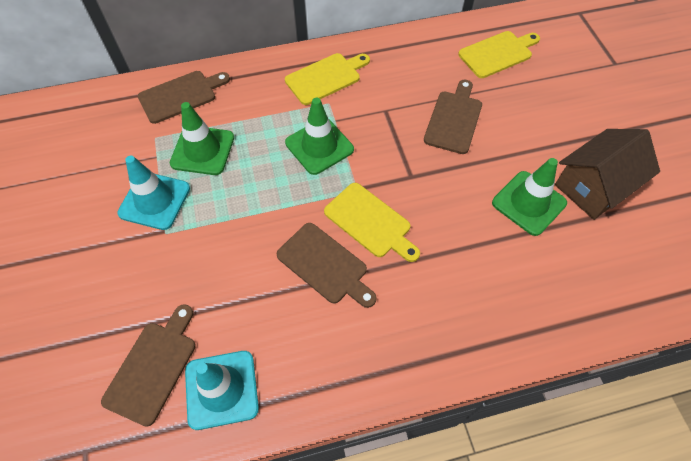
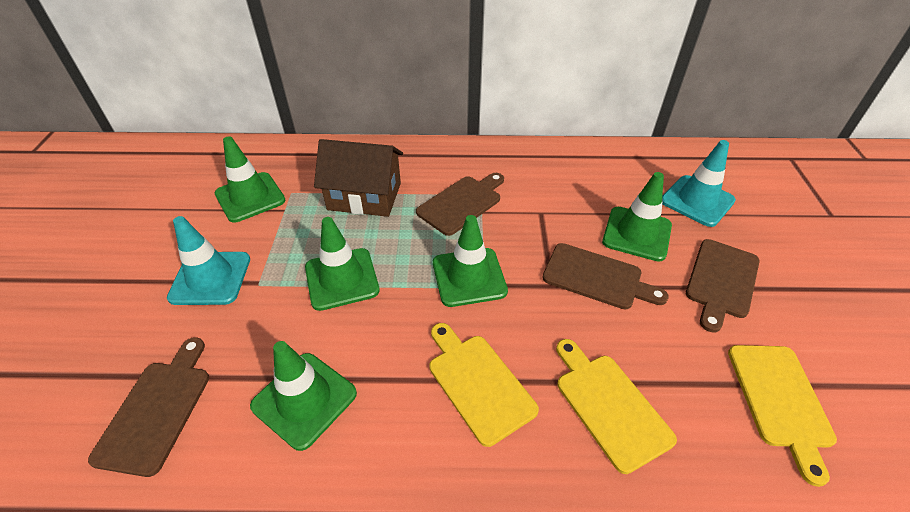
green traffic cone: [170,102,234,175] [285,98,354,175] [492,158,567,236] = 3 -> [215,137,285,223] [250,341,357,451] [305,217,380,311] [433,215,508,307] [602,172,672,261] = 5

